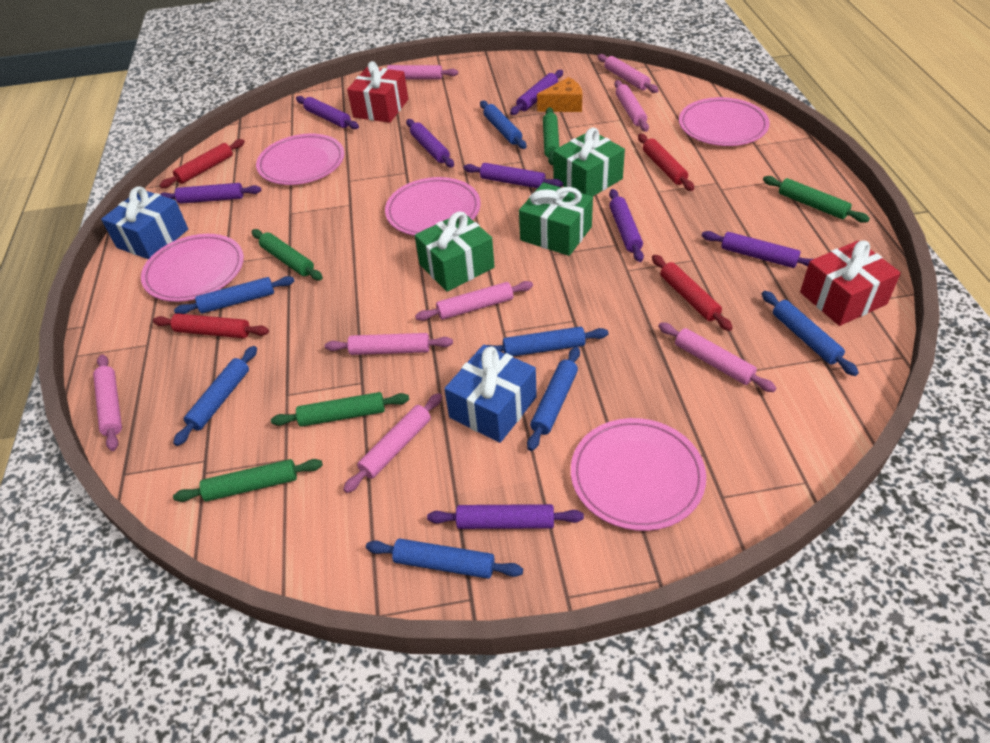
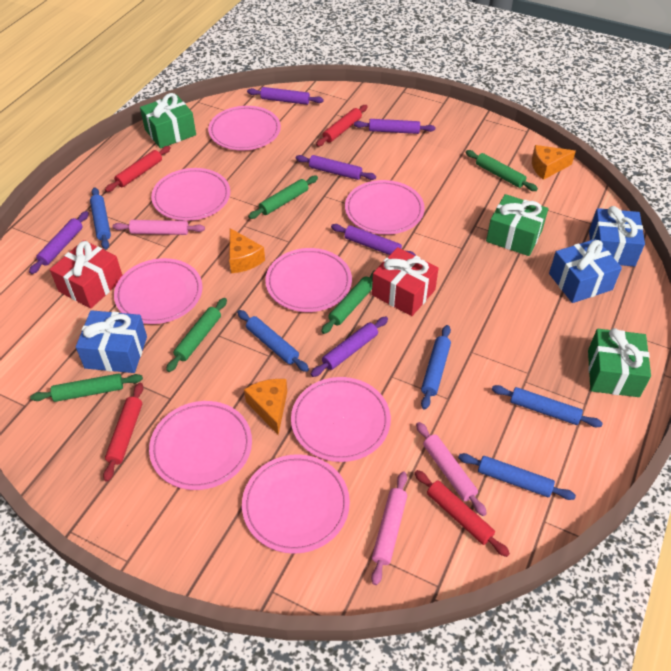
blue gift: [101,186,188,259] [444,344,537,443] = 2 -> [76,310,147,373] [549,239,622,303] [589,206,645,267] = 3
blue rolling pin: [173,346,257,446] [174,276,294,314] [366,539,523,579] [480,101,526,149] [487,327,608,356] [527,347,580,451] [762,291,859,376] = 7 -> [90,187,111,249] [237,310,309,372] [421,325,451,410] [458,453,576,500] [492,385,603,427] = 5
orange cheese: [537,77,582,112] = 1 -> [229,228,265,273] [244,379,287,435] [532,145,576,180] = 3
pink plate: [141,234,244,302] [256,134,344,185] [385,177,481,236] [571,418,706,531] [679,97,770,146] = 5 -> [114,258,203,324] [149,401,252,490] [151,168,230,221] [208,106,281,151] [242,454,350,554] [265,248,352,312] [291,377,391,462] [345,180,425,235] = 8
pink rolling pin: [93,354,122,451] [325,333,453,355] [343,393,442,493] [387,65,458,80] [415,281,533,321] [597,54,659,93] [614,80,649,132] [658,323,776,392] = 8 -> [113,220,205,235] [371,472,407,585] [416,422,487,516] = 3
purple rolling pin: [160,183,261,204] [296,96,359,129] [406,119,454,167] [427,504,584,529] [464,163,563,188] [510,70,563,115] [609,189,644,262] [702,231,813,268] = 8 -> [29,211,89,274] [247,87,324,105] [296,155,376,180] [311,317,388,377] [331,224,415,255] [354,119,435,134] = 6

